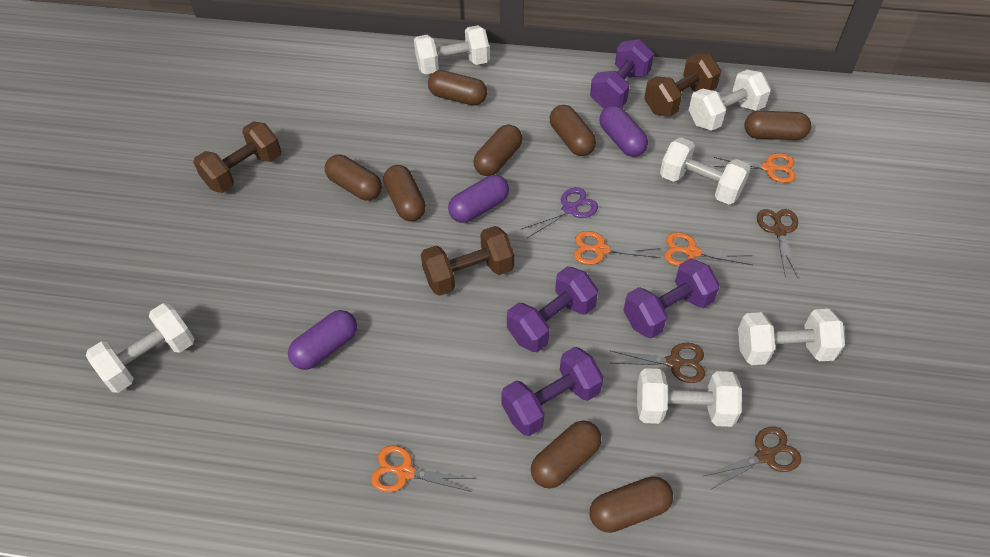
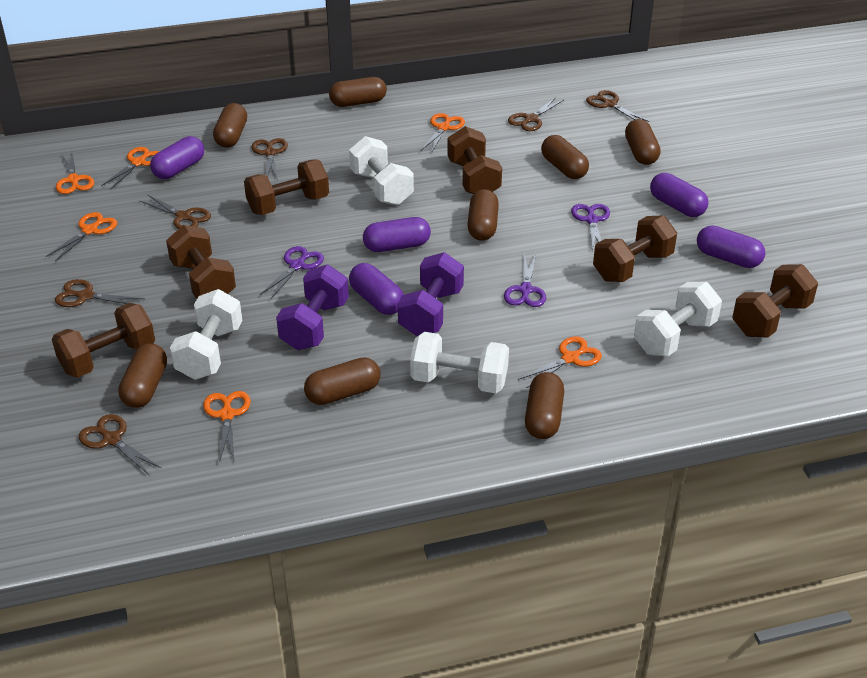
brown dumbbell: [193,121,281,193] [421,226,514,296] [644,53,721,117] = 3 -> [52,303,155,378] [166,225,236,299] [244,159,329,215] [447,126,502,194] [593,215,677,282] [732,264,818,338] = 6
brown scissors: [611,343,705,383] [702,427,801,490] [757,209,798,278] = 3 -> [55,279,145,307] [79,414,161,476] [140,194,211,229] [251,138,288,180] [508,97,564,131] [586,90,649,122] = 6
orange scissors: [371,445,475,492] [574,231,661,265] [664,232,753,266] [714,153,796,183] = 4 -> [46,212,117,261] [56,152,94,194] [101,147,159,190] [203,391,251,463] [421,113,465,153] [518,336,602,388] = 6
purple capsule: [288,310,357,370] [448,175,509,223] [599,105,648,157] = 3 -> [150,136,204,179] [349,263,404,315] [363,217,431,252] [650,173,709,217] [697,225,765,268] = 5
purple dumbbell: [501,347,604,436] [507,266,598,352] [590,39,654,109] [623,258,720,339] = 4 -> [276,264,349,350] [398,252,464,336] = 2
purple scissors: [520,187,598,238] = 1 -> [260,246,324,299] [504,254,546,307] [571,204,610,250] = 3
white dumbbell: [86,303,194,393] [414,25,490,74] [637,368,742,427] [660,137,751,205] [689,70,771,131] [738,309,845,365] = 6 -> [170,289,242,380] [349,136,414,205] [410,332,509,393] [634,282,722,356] = 4

